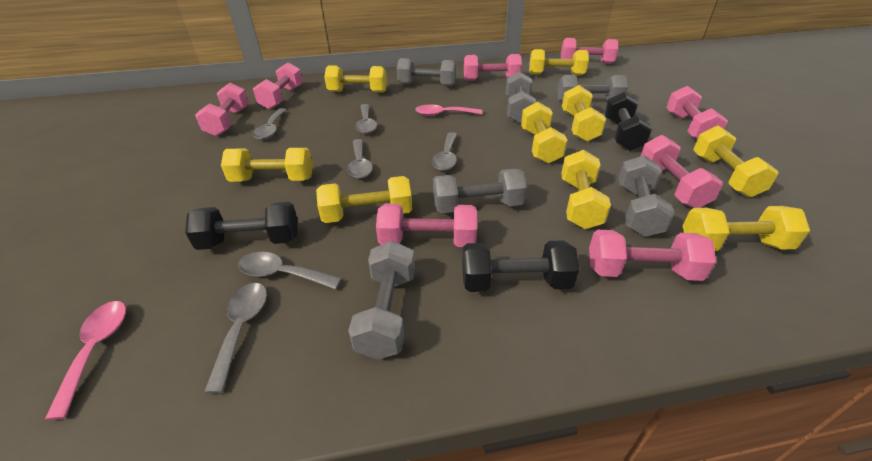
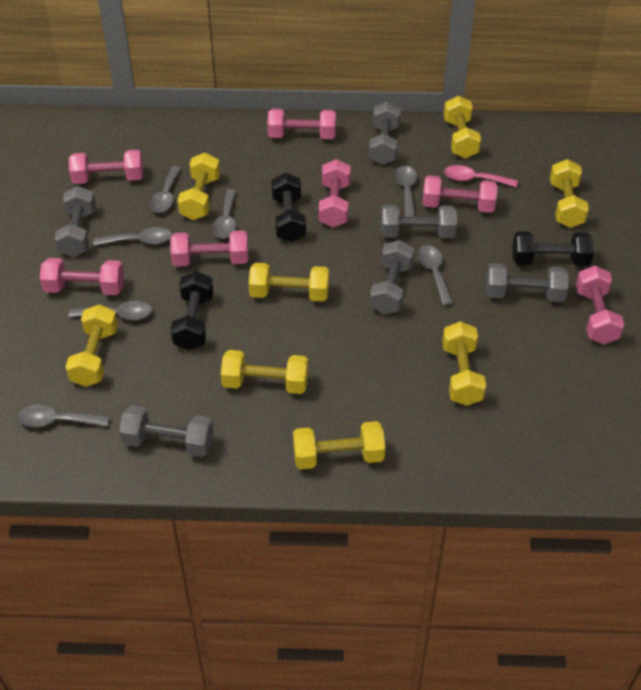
grey spoon: [204,283,267,393] [238,252,342,289] [253,109,286,140] [347,139,373,179] [355,104,377,134] [432,132,457,171] = 6 -> [18,405,110,427] [68,301,152,320] [93,227,172,246] [150,166,181,213] [212,189,236,239] [395,166,417,217] [417,245,453,306] = 7
pink dumbbell: [195,83,249,136] [253,62,303,109] [376,204,477,247] [464,54,522,81] [561,38,618,64] [589,230,716,281] [641,135,723,208] [666,86,728,139] = 8 -> [40,258,124,295] [69,150,143,184] [170,230,248,267] [267,109,336,139] [319,159,351,227] [422,175,498,213] [576,266,624,344] = 7
pink spoon: [45,301,126,420] [415,104,483,116] = 2 -> [444,165,518,187] = 1
yellow dumbbell: [221,148,313,182] [316,176,412,223] [324,65,387,93] [521,102,567,164] [529,49,589,76] [561,150,611,229] [562,85,606,142] [683,206,810,251] [693,126,779,197] = 9 -> [65,304,118,387] [178,153,220,220] [221,350,308,394] [249,263,329,302] [293,421,385,469] [442,321,486,406] [444,96,481,159] [550,159,589,228] = 8

